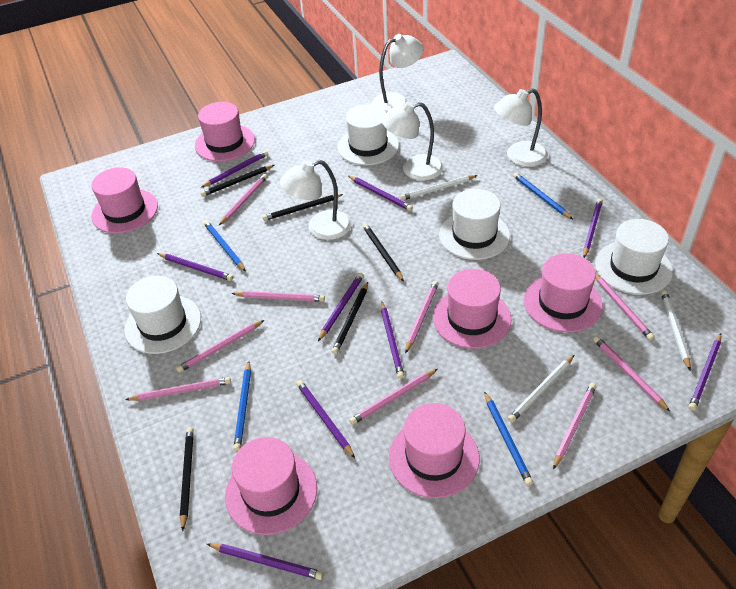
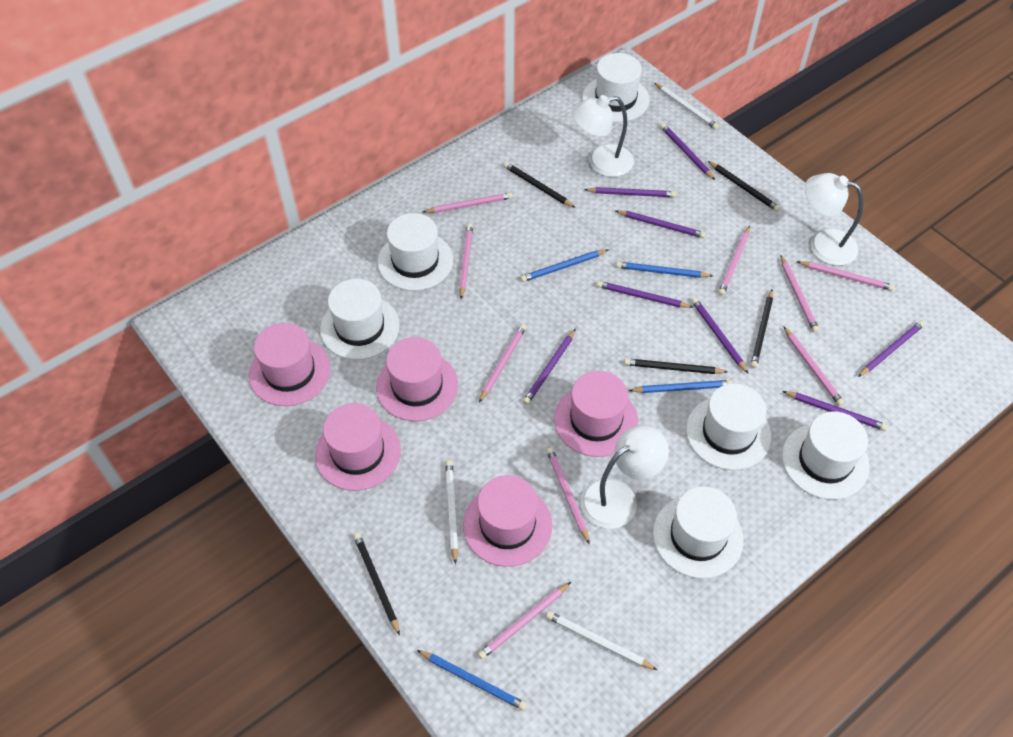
pink hat: [91,167,158,233] [195,102,255,162] [225,437,317,535] [389,403,479,498] [433,269,511,349] [524,253,603,332] = 6 -> [249,323,331,406] [315,403,401,491] [376,337,458,421] [463,475,552,567] [554,371,638,457] = 5
purple pencil: [157,253,233,281] [201,151,268,188] [207,543,324,580] [296,380,355,458] [318,273,364,341] [348,176,413,211] [381,301,404,379] [583,198,603,258] [689,333,721,411] = 9 -> [523,329,576,405] [584,187,676,197] [597,281,693,308] [615,210,706,238] [660,123,715,180] [691,298,748,373] [782,391,888,431] [858,321,925,377] = 8
white hat: [124,276,201,354] [338,104,399,165] [439,189,510,260] [595,219,673,295] = 4 -> [320,279,400,360] [377,213,453,291] [582,53,650,122] [653,487,743,579] [686,383,771,470] [782,411,869,500] = 6
white lamp: [280,160,352,240] [371,34,423,113] [381,101,444,181] [494,88,548,167] = 4 -> [572,95,634,177] [581,425,669,529] [805,173,863,265] = 3

